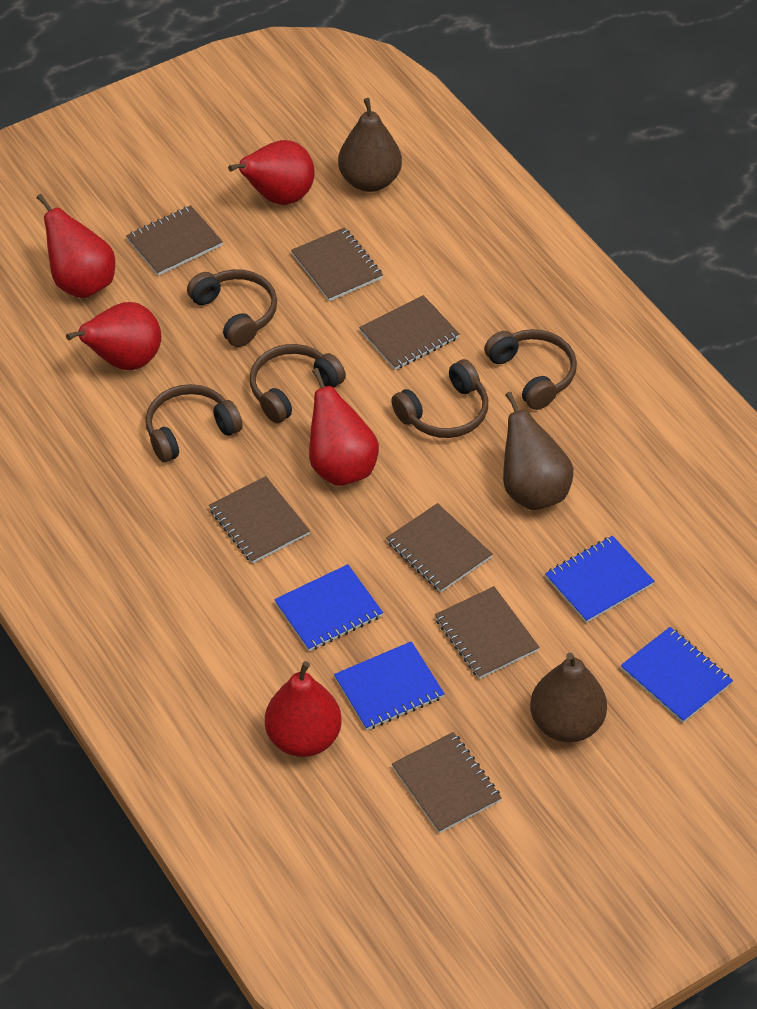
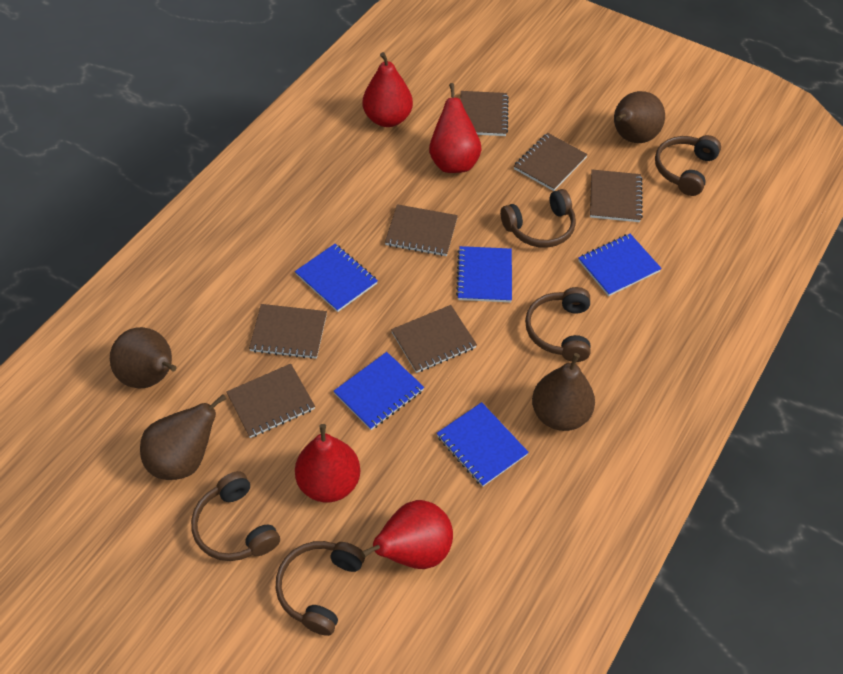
blue notebook: [274,564,383,651] [334,641,445,730] [545,536,654,623] [621,627,733,723] = 4 -> [295,244,378,312] [334,352,424,430] [437,402,529,487] [456,246,512,302] [578,234,662,296] = 5
brown pear: [338,98,402,192] [503,391,573,510] [530,652,607,742] = 3 -> [110,327,177,389] [140,394,226,480] [532,353,595,431] [614,91,665,143] = 4
red pear: [37,194,115,298] [66,302,161,370] [228,140,315,205] [265,661,342,757] [309,368,379,486] = 5 -> [295,424,360,503] [361,500,453,569] [363,52,413,127] [429,83,481,173] = 4

